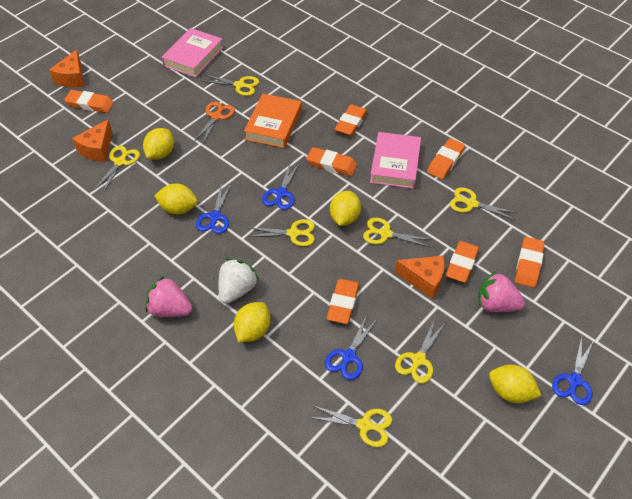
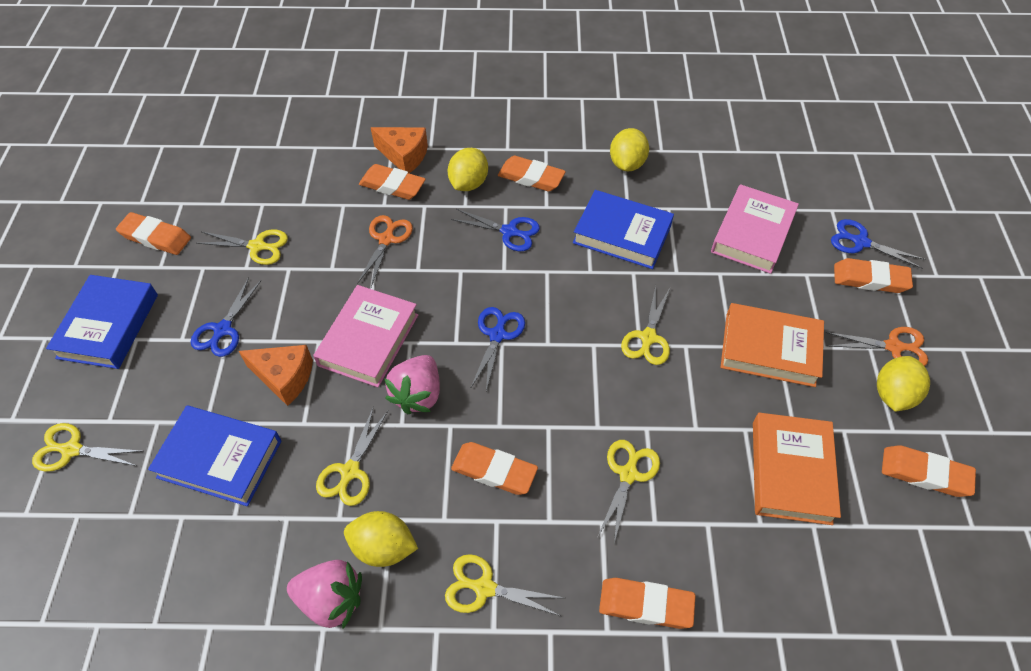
blue book: none = 0 -> [46,275,158,369] [148,405,281,506] [573,190,674,269] = 3
orange book: [244,94,302,148] = 1 -> [721,303,824,387] [753,413,841,525] = 2
orange cheese: [49,50,84,87] [72,119,113,162] [395,256,445,299] = 3 -> [239,345,313,406] [371,127,428,173] = 2
orange scissors: [194,102,235,143] = 1 -> [357,215,413,287] [826,327,928,366] = 2
white strawberry: [219,258,259,304] = 1 -> none = 0
yellow lemon: [143,128,174,160] [155,184,198,215] [233,302,270,343] [330,191,361,226] [489,365,542,403] = 5 -> [344,511,418,567] [448,148,488,191] [610,128,649,171] [877,356,930,412] = 4
yellow scissors: [94,146,140,193] [203,75,259,96] [246,219,315,246] [309,405,392,447] [363,218,433,247] [395,319,446,383] [450,188,517,220] = 7 -> [32,423,143,472] [196,230,288,265] [316,406,388,506] [445,554,564,616] [598,440,660,543] [621,285,670,365] = 6

